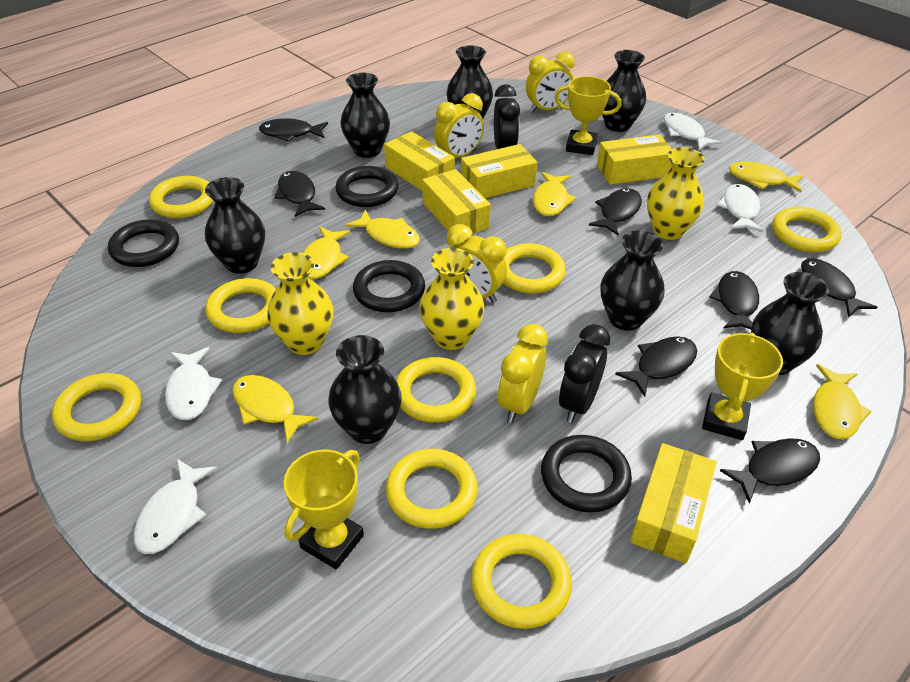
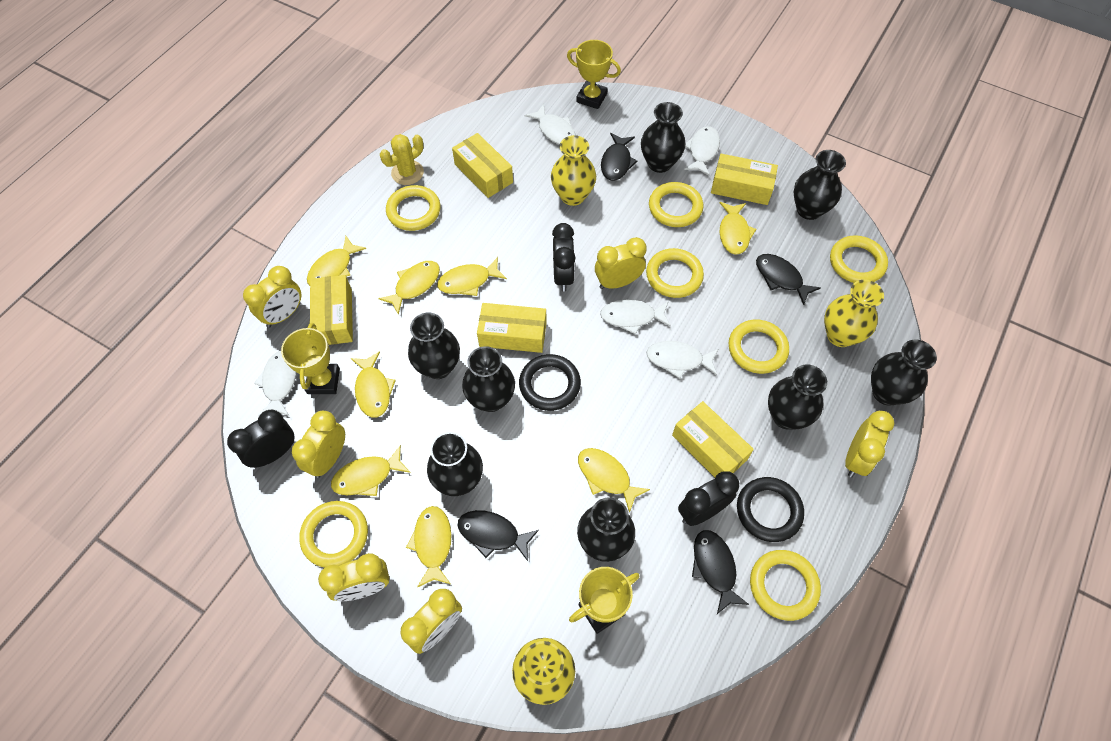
black clock: [494,84,520,149] [559,324,610,423] = 2 -> [227,410,294,468] [552,223,576,292] [678,471,739,526] = 3
black fish: [259,118,328,142] [274,171,325,217] [589,188,642,235] [615,336,697,397] [709,271,759,329] [720,438,820,504] [801,258,877,318] = 7 -> [458,510,539,561] [601,133,637,181] [692,530,749,614] [756,254,821,305] = 4
black ring: [108,219,179,267] [335,166,398,207] [353,260,425,312] [541,435,632,512] = 4 -> [519,354,581,411] [737,477,804,542] = 2
black vase: [205,177,265,274] [328,335,402,444] [340,73,390,158] [446,45,493,119] [600,230,664,331] [602,50,646,132] [751,272,829,375] = 7 -> [408,313,460,379] [427,432,483,496] [462,346,515,412] [577,497,635,562] [641,102,685,173] [768,364,827,430] [794,150,846,220] [871,340,937,405] = 8
white fish: [134,459,218,554] [165,347,222,420] [663,113,721,150] [717,184,763,232] = 4 -> [254,351,296,416] [525,104,576,145] [600,299,671,334] [646,341,718,379] [684,127,720,176] = 5
yellow cactus: none = 0 -> [380,134,424,185] = 1
yellow clock: [434,93,484,157] [446,224,507,303] [497,324,548,423] [526,52,575,113] = 4 -> [243,266,301,328] [292,411,345,478] [318,553,390,601] [401,589,462,654] [595,237,647,289] [845,411,894,477] = 6
yellow fish: [232,375,319,443] [303,227,351,279] [345,210,420,249] [533,172,576,216] [729,162,804,192] [813,364,872,439] = 6 -> [307,236,366,286] [331,445,411,496] [351,351,396,418] [378,261,440,315] [406,506,452,588] [437,257,507,296] [578,448,650,513] [719,202,756,255] = 8
yellow ring: [52,373,141,441] [149,176,213,218] [205,278,276,333] [386,449,477,529] [396,357,476,423] [471,534,572,629] [503,243,566,293] [772,207,842,252] = 8 -> [299,501,368,567] [386,185,441,231] [646,248,704,298] [649,182,703,227] [729,320,789,374] [750,550,821,621] [830,235,888,283] = 7

